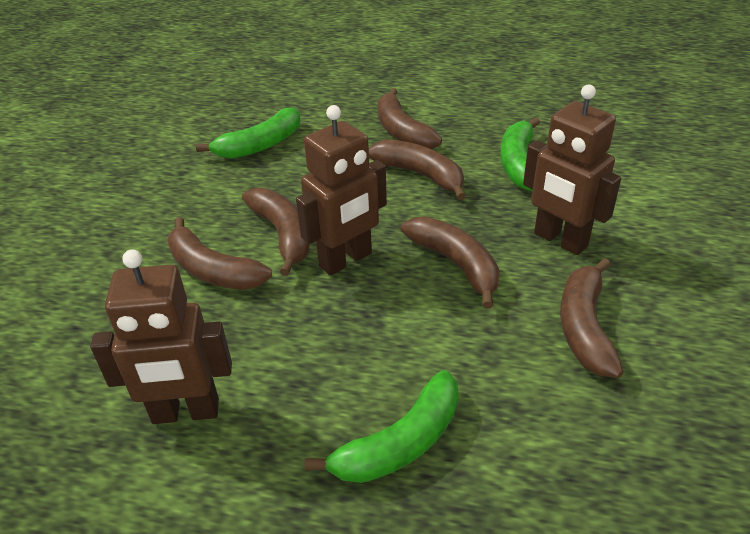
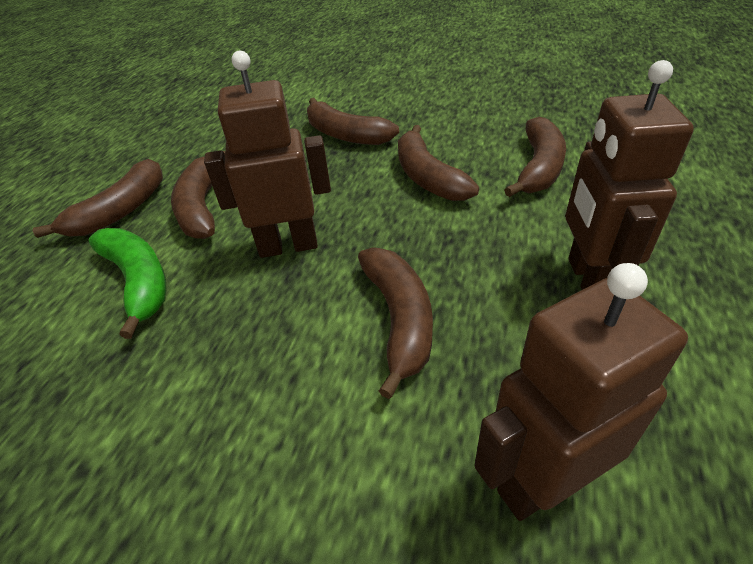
green banana: [196,107,301,159] [305,370,459,483] [500,117,540,191] = 3 -> [88,228,166,339] = 1

